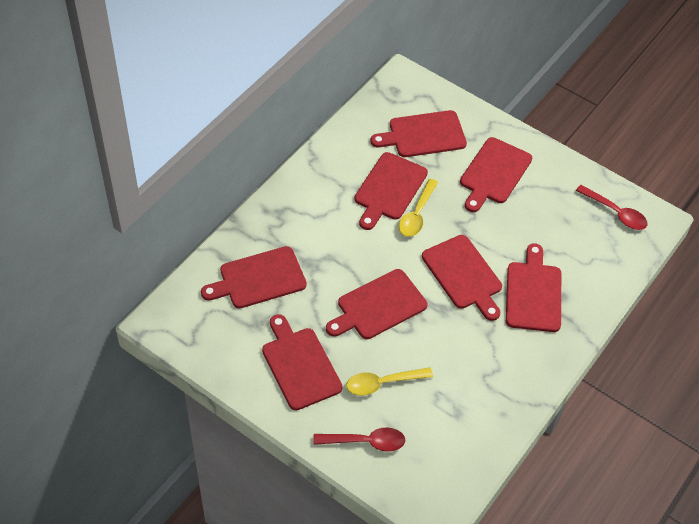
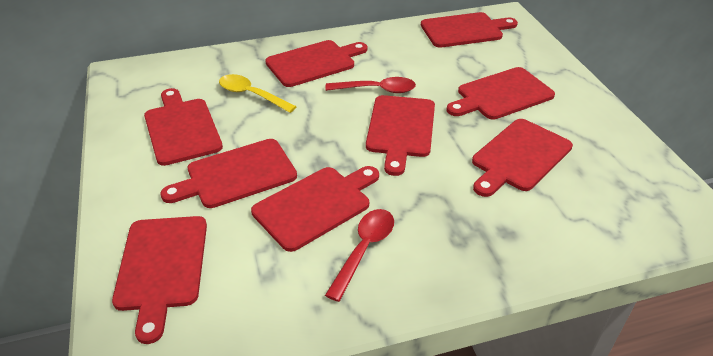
red cutting board: [201,246,307,308] [262,314,343,410] [326,269,427,339] [354,152,428,230] [370,110,467,157] [422,235,502,321] [460,137,532,212] [506,243,561,332] = 8 -> [112,216,207,344] [144,88,223,166] [160,139,297,208] [251,166,379,252] [265,40,367,87] [366,95,435,176] [421,12,518,48] [447,67,555,120] [472,119,573,197] = 9
yellow spoon: [346,367,433,396] [399,179,438,237] = 2 -> [219,74,297,113] = 1

